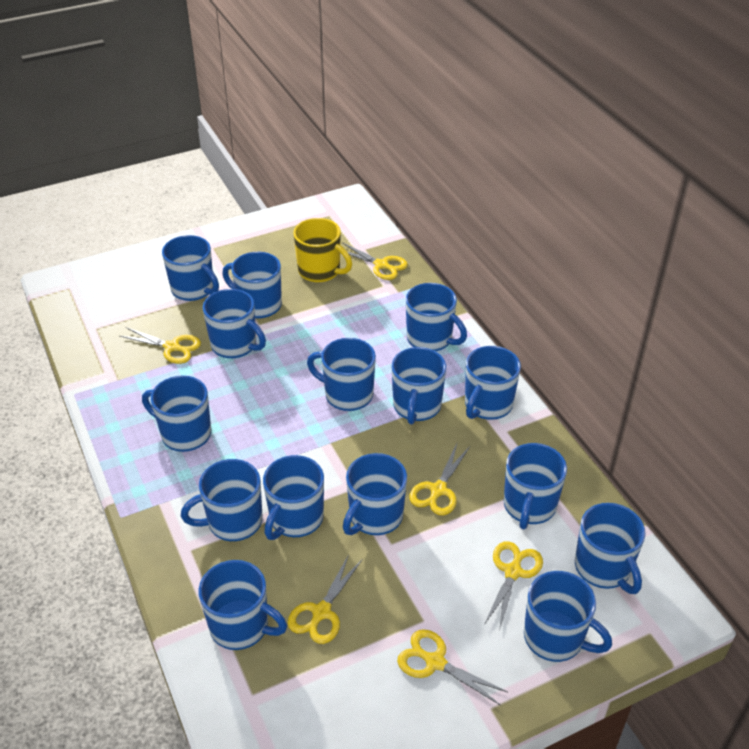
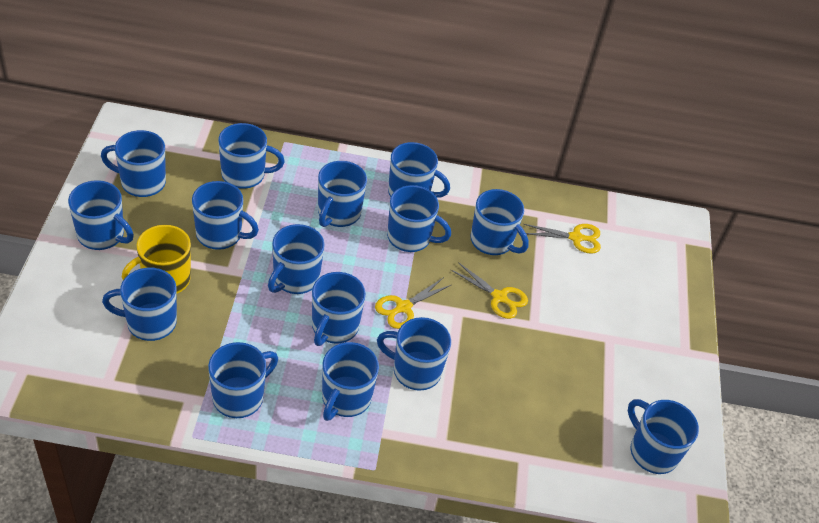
yellow scissors: [120,327,201,364] [288,555,362,644] [342,242,408,280] [397,629,508,705] [409,444,470,515] [484,541,543,631] = 6 -> [375,277,451,329] [451,262,528,319] [524,224,601,254] = 3

